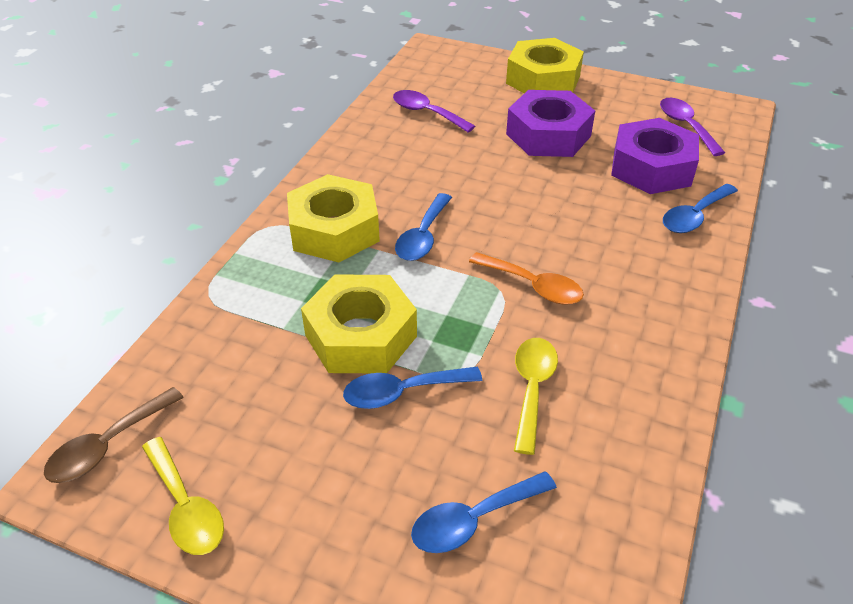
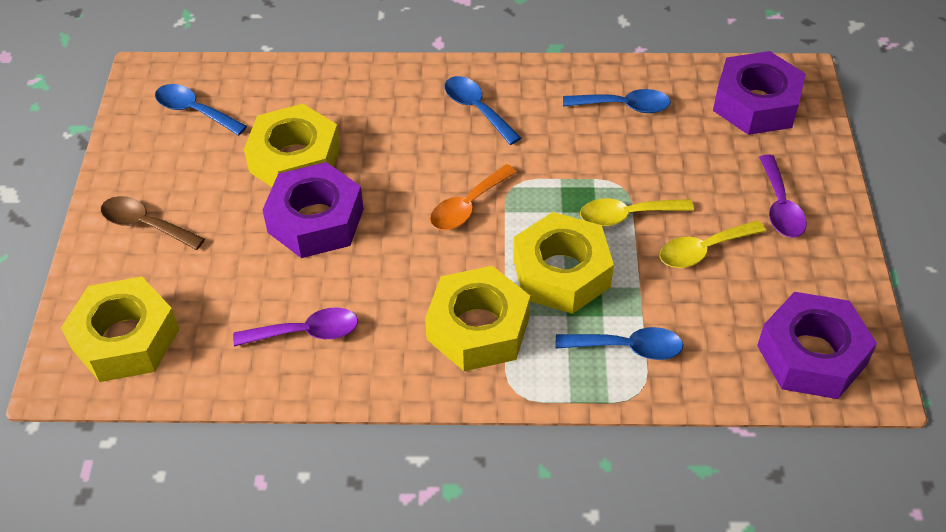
purple nut: [506,90,595,157] [611,118,699,194] = 2 -> [262,162,364,258] [713,51,806,135] [757,292,877,399] = 3
yellow nut: [287,174,380,262] [301,274,417,373] [506,38,584,93] = 3 -> [61,277,179,382] [244,104,340,187] [425,266,530,371] [513,212,614,314] = 4

